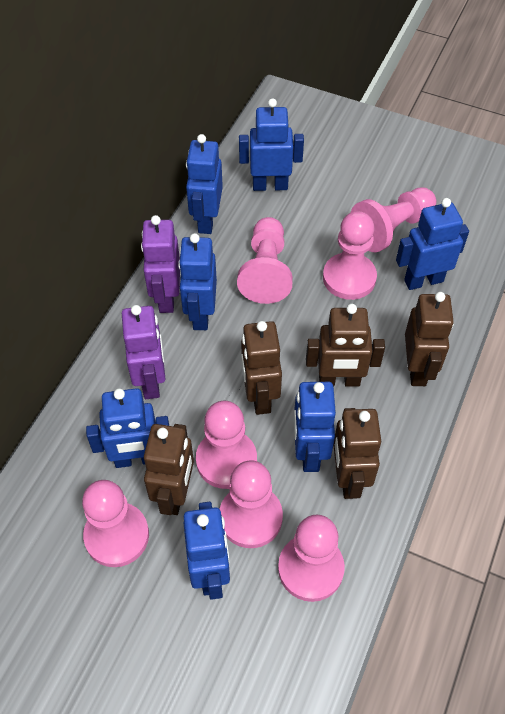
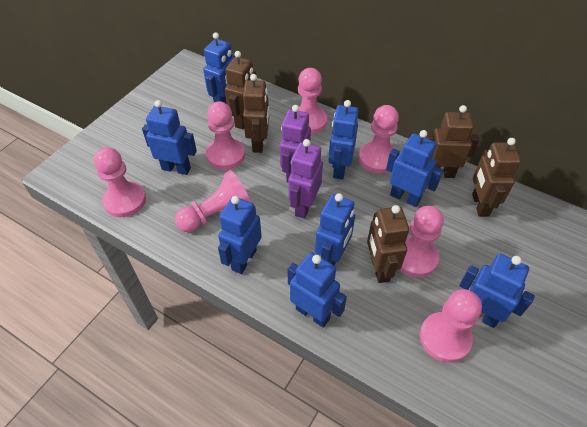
blue robot: [86,388,169,468] [178,233,217,330] [184,502,230,600] [186,134,223,234] [239,98,304,191] [294,382,336,472] [396,198,469,290] = 7 -> [142,100,197,175] [203,32,235,104] [218,196,262,274] [287,252,347,328] [315,193,355,266] [328,100,359,179] [386,130,443,207] [459,254,535,328] = 8

